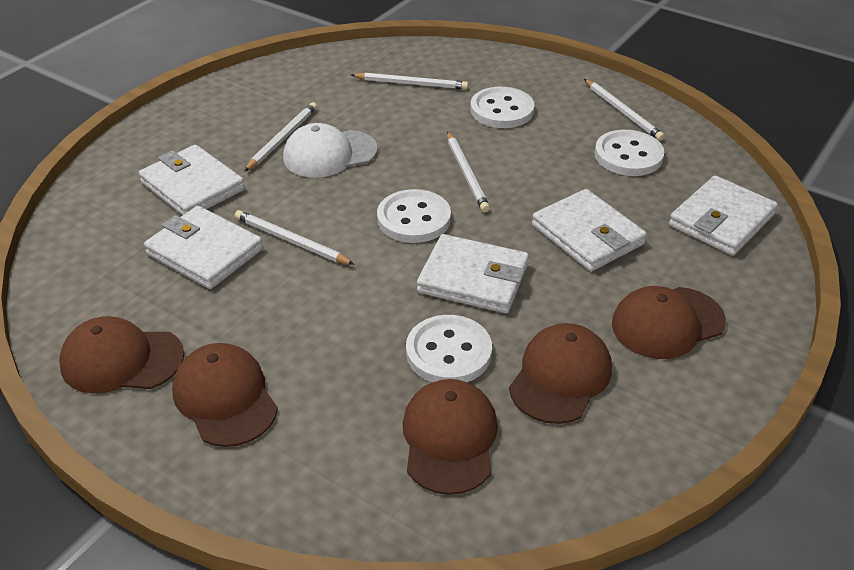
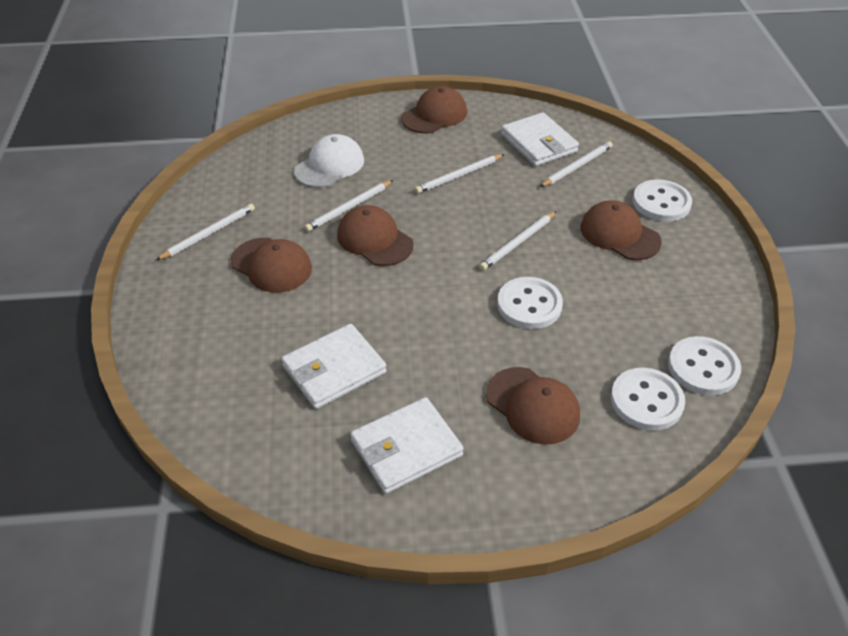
white wallet: [139,145,245,216] [144,206,263,289] [417,234,529,313] [532,189,647,271] [669,176,778,256] = 5 -> [281,324,387,409] [350,397,464,494] [501,112,579,166] = 3

